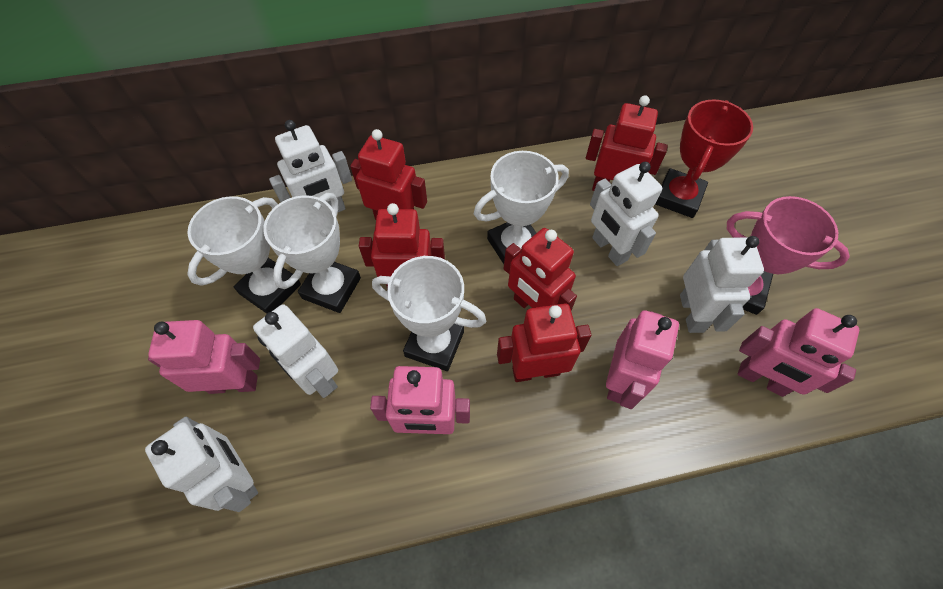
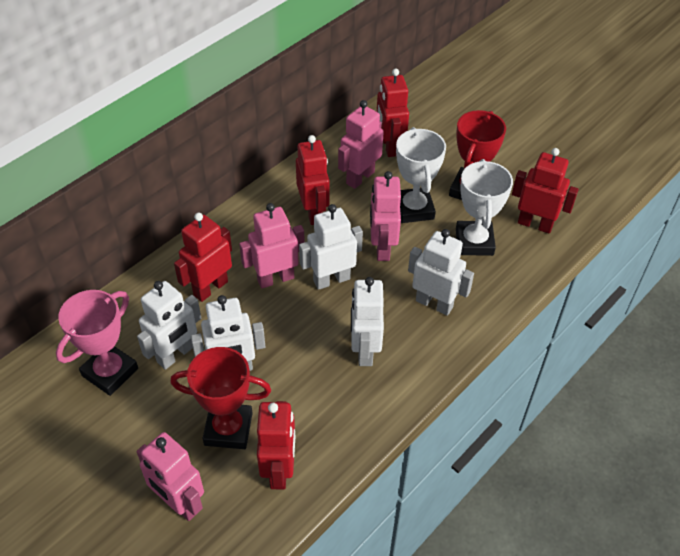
red trophy: [655,99,753,218] = 1 -> [170,347,271,449] [449,110,506,200] = 2
white trophy: [187,196,301,314] [264,193,361,313] [372,256,486,371] [474,151,569,264] = 4 -> [396,127,446,223] [456,159,513,256] = 2

